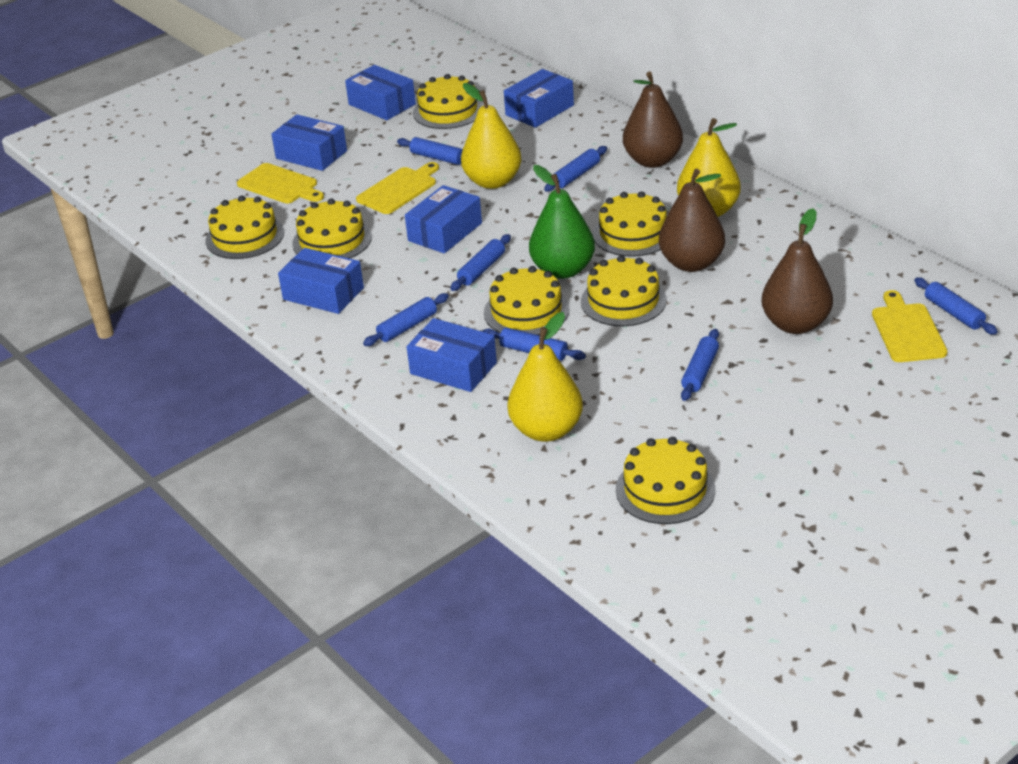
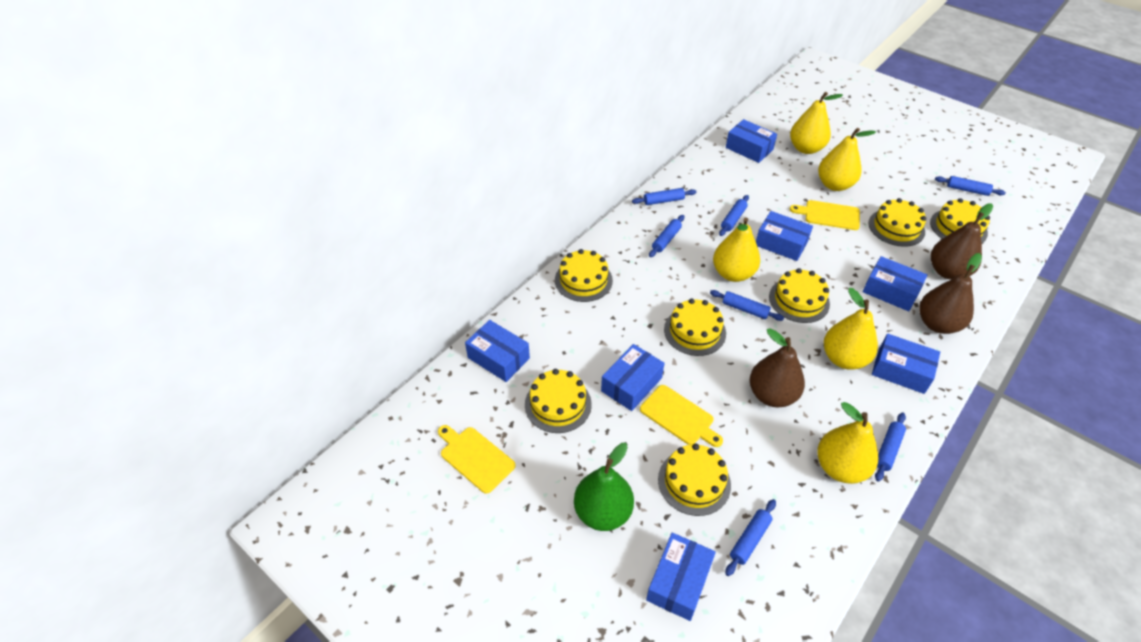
blue box: [271,115,347,171] [278,248,364,314] [345,65,416,120] [405,185,482,254] [407,318,497,392] [504,69,574,128] = 6 -> [465,320,530,382] [601,344,664,411] [646,533,716,621] [726,119,777,163] [756,211,813,261] [863,256,928,311] [872,334,940,394] = 7
yellow pear: [461,83,522,189] [507,312,583,442] [677,118,741,217] = 3 -> [713,217,760,282] [790,92,843,154] [817,402,878,484] [818,128,876,191] [824,288,878,370] = 5

